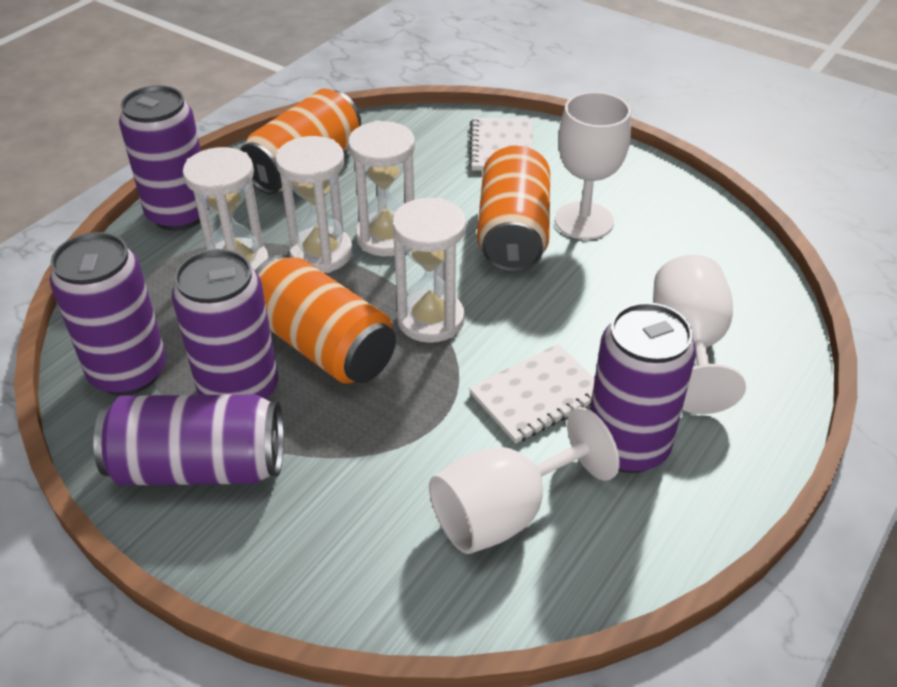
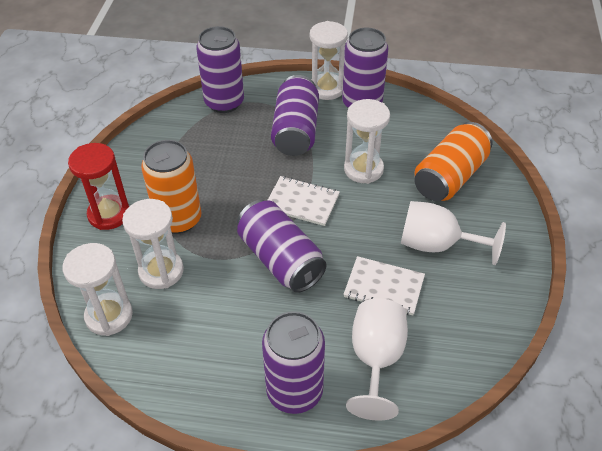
orange can: [240,89,361,194] [255,255,396,383] [477,145,550,273] = 3 -> [141,140,202,234] [414,122,492,201] = 2
red hourglass: none = 0 -> [68,143,129,230] = 1
white goblet: [429,407,619,554] [555,92,631,240] [653,255,746,414] = 3 -> [346,298,408,421] [401,201,506,265] = 2

